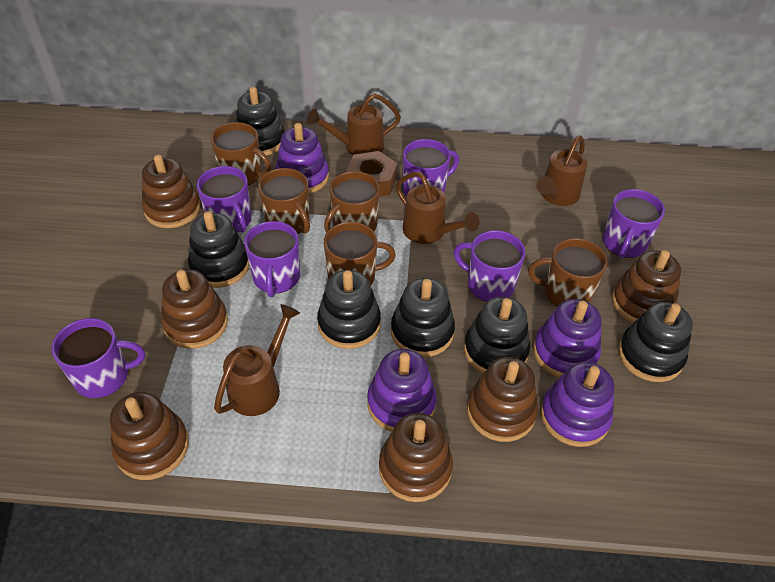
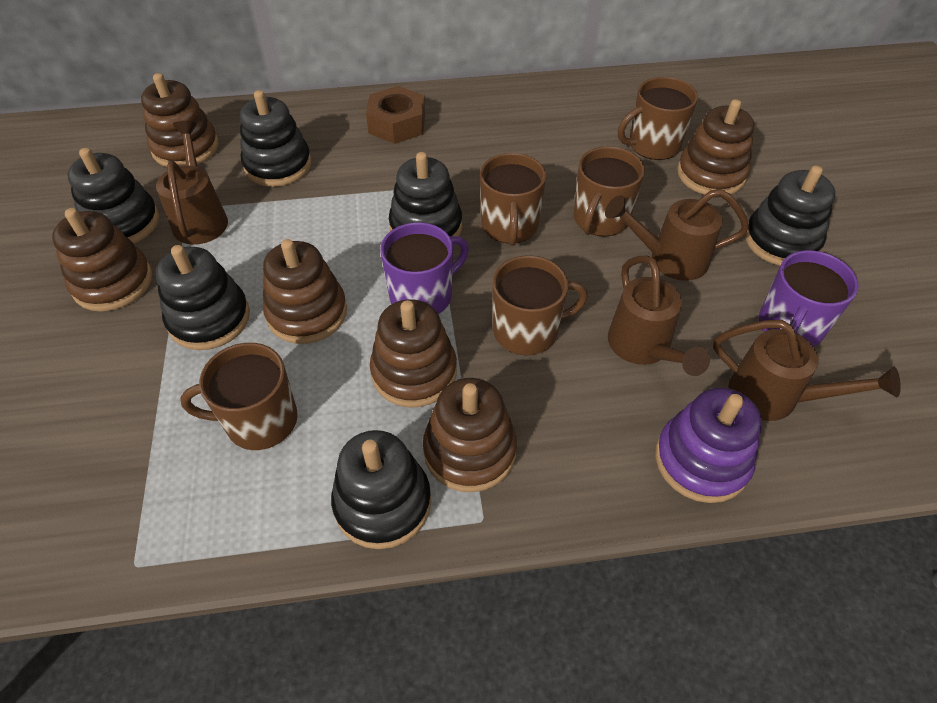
purple mug: [52,318,145,398] [197,166,252,233] [244,221,300,297] [403,139,459,197] [453,230,525,302] [603,189,665,258] = 6 -> [380,222,469,314] [759,250,859,347] = 2
purple stacking toy: [275,123,329,194] [367,349,437,432] [533,299,601,378] [540,362,614,447] = 4 -> [655,387,762,503] = 1

